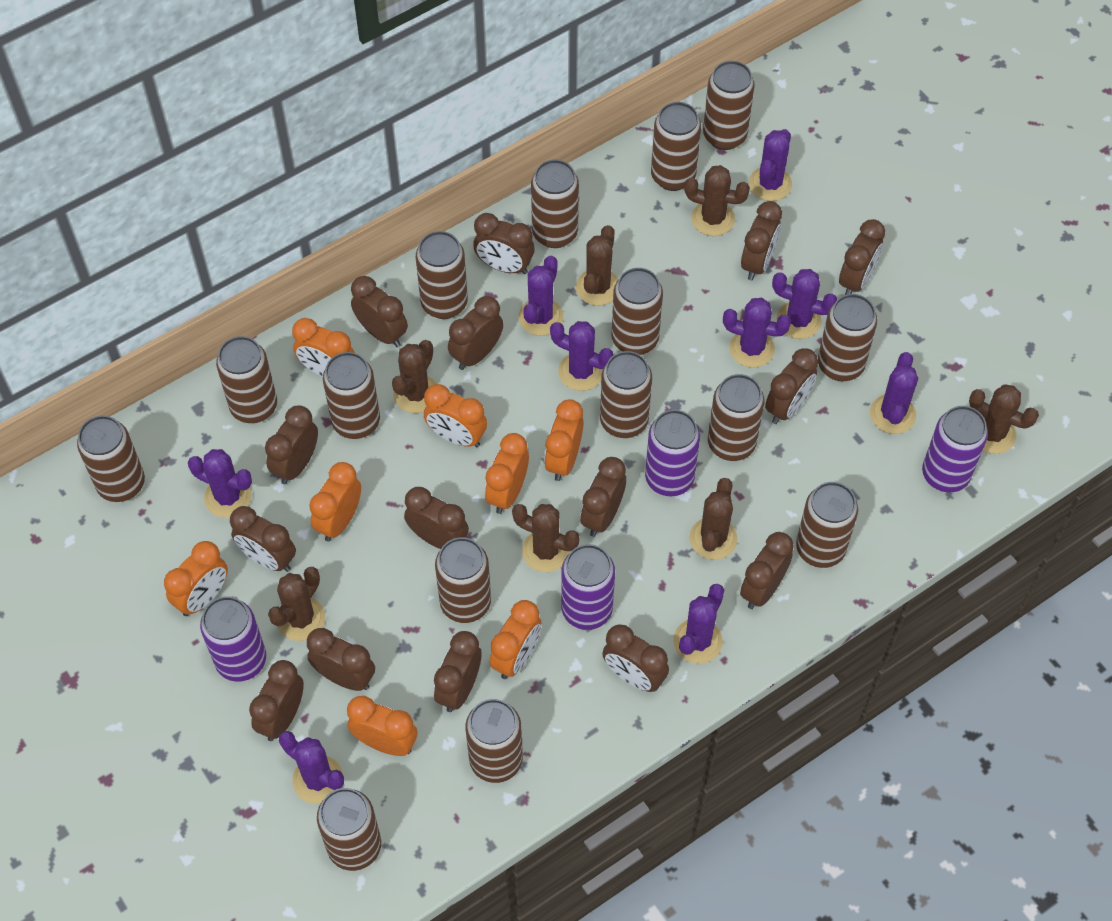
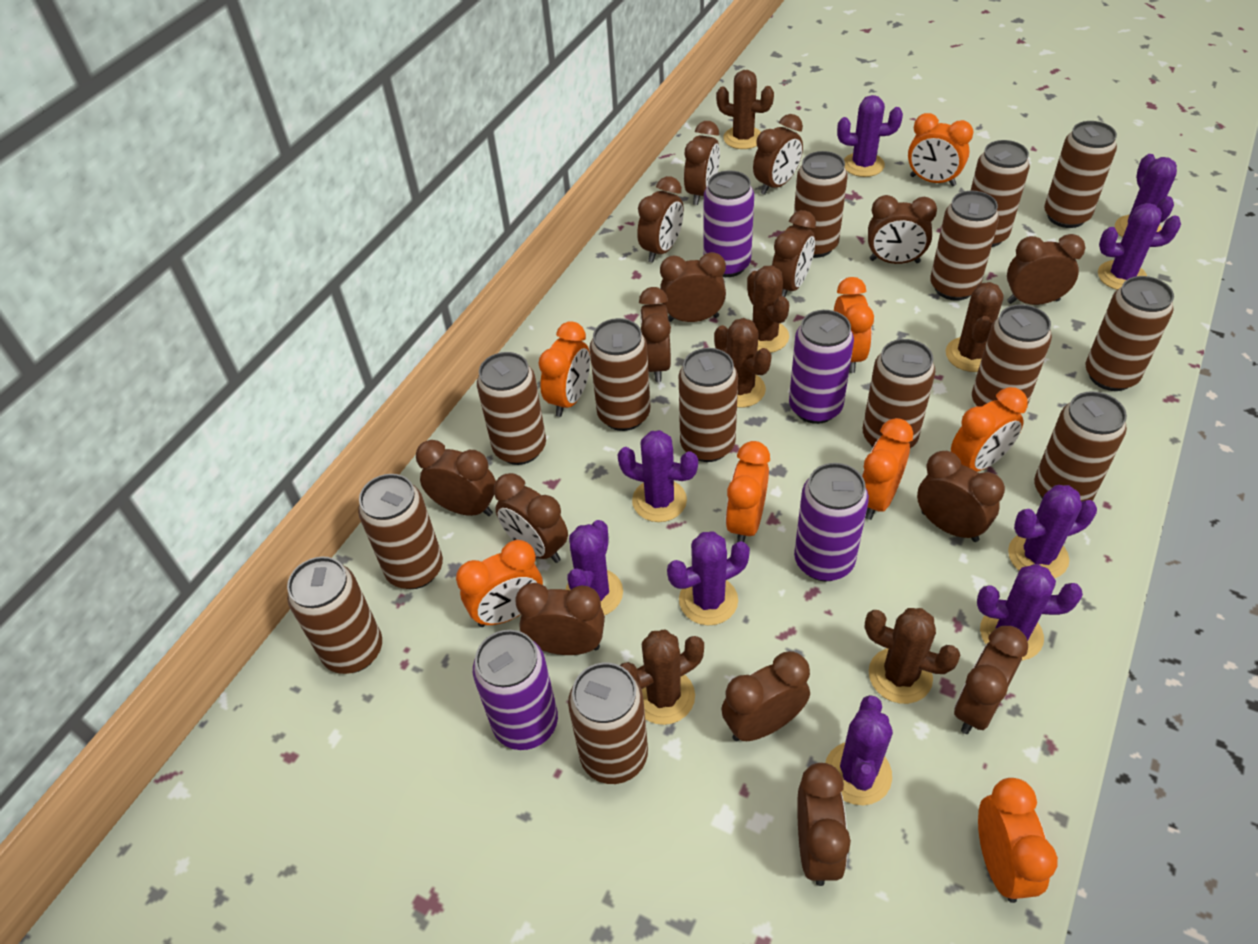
brown cactus: [268,567,325,641] [392,340,437,413] [512,504,580,572] [576,225,619,306] [684,165,750,236] [689,478,738,560] [969,384,1039,454] = 7 -> [620,629,704,725] [714,318,772,408] [716,70,774,149] [747,265,789,353] [865,608,960,704] [946,282,1004,372] = 6
brown can: [77,415,145,502] [216,336,277,423] [317,788,381,871] [323,352,380,439] [416,231,468,319] [435,537,491,623] [465,699,523,783] [531,160,579,248] [600,351,652,438] [612,268,663,355] [651,102,701,191] [703,61,755,150] [708,374,765,461] [796,482,858,568] [818,294,877,381] = 15 -> [287,556,382,674] [358,474,443,589] [477,352,546,465] [568,663,648,784] [589,318,650,431] [679,348,738,462] [793,151,848,258] [863,339,936,448] [930,191,999,301] [970,140,1030,247] [972,304,1052,414] [1034,391,1127,502] [1044,121,1117,228] [1086,276,1174,391] = 14

